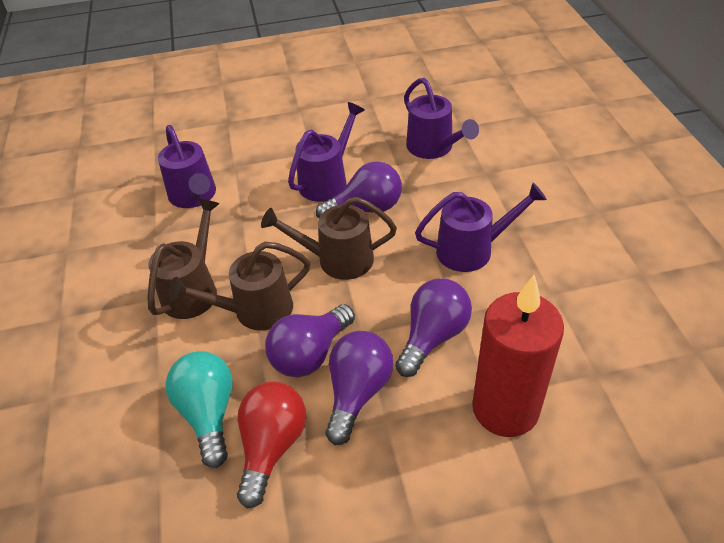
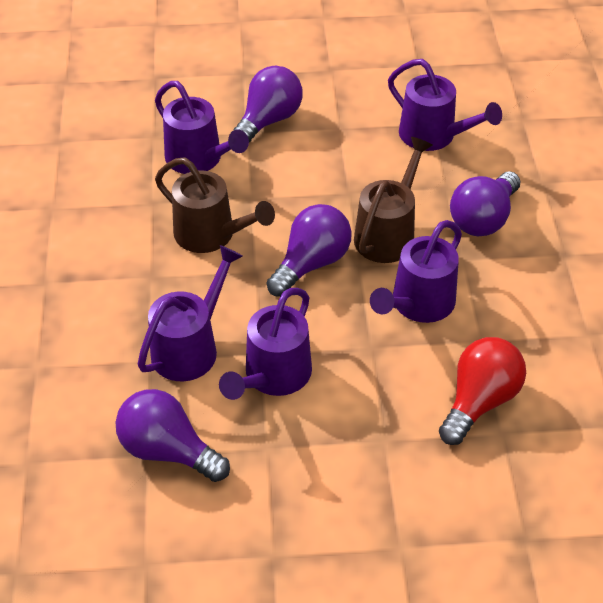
brown watering can: [148,198,220,319] [168,242,310,331] [261,197,397,280] = 3 -> [155,157,275,253] [354,137,433,263] = 2
purple watering can: [158,125,216,208] [288,102,365,202] [404,78,479,159] [415,183,547,272] = 4 -> [138,245,243,381] [155,81,249,174] [219,288,312,400] [370,220,462,323] [388,59,502,151] = 5
red candle: [472,275,564,437] = 1 -> none = 0
turquoise light bulb: [165,351,233,468] = 1 -> none = 0

